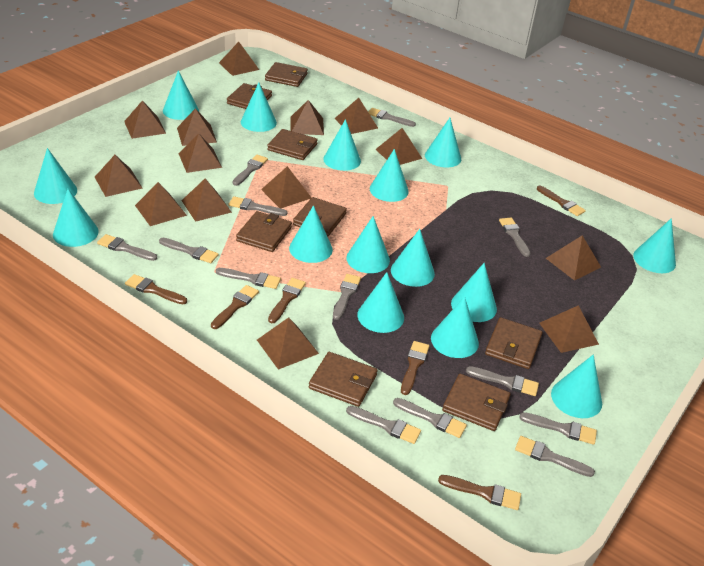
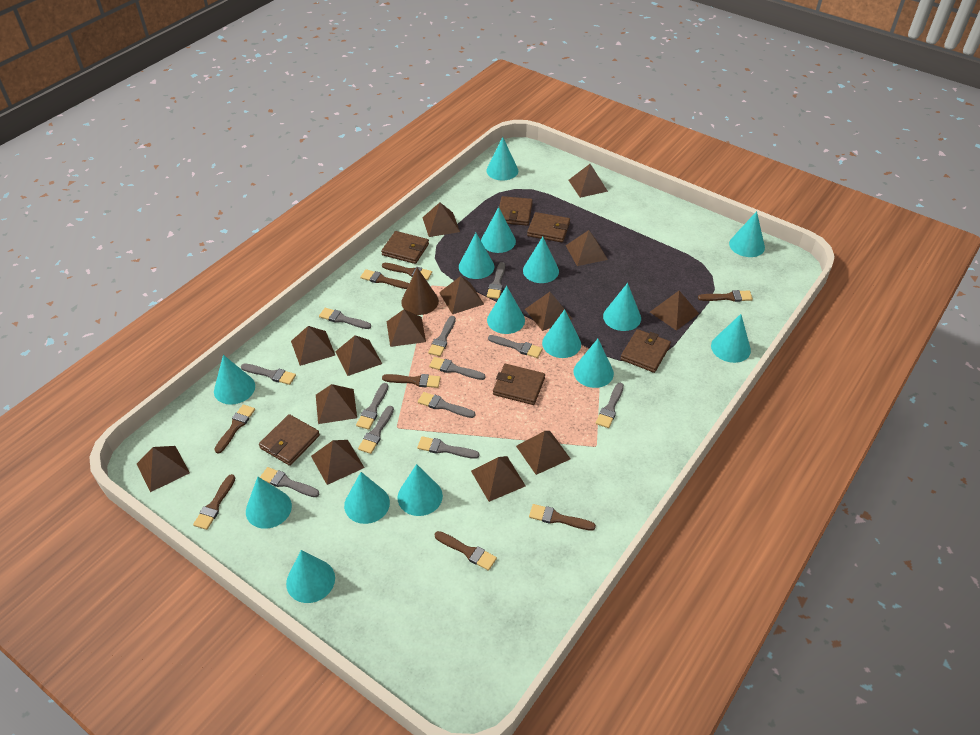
brown brush: [125,274,187,304] [211,285,259,329] [268,278,306,323] [401,341,429,395] [438,475,521,510] [537,186,586,216] = 6 -> [193,474,235,530] [214,404,255,453] [360,269,409,289] [382,263,432,280] [382,374,441,388] [435,531,497,571] [529,504,596,531] [698,290,753,302] = 8
brown cone: none = 0 -> [401,268,439,315] = 1
brown wallet: [227,83,272,109] [236,211,292,252] [265,62,308,87] [267,129,318,160] [293,197,347,236] [309,352,377,407] [442,374,511,431] [485,317,542,369] = 8 -> [259,414,320,466] [381,231,429,264] [493,364,545,405] [499,196,533,226] [527,212,570,242] [620,329,671,373] = 6
grey brush: [97,234,157,261] [159,238,219,263] [216,268,281,289] [229,196,288,216] [233,155,268,186] [333,274,361,320] [346,406,421,444] [368,108,416,127] [393,398,467,438] [466,366,539,396] [499,218,531,257] [515,436,595,477] [519,412,597,445] = 13 -> [241,364,296,385] [260,467,319,497] [319,308,371,329] [356,383,388,430] [358,406,394,454] [417,436,479,459] [418,392,475,418] [428,316,456,356] [429,357,486,380] [487,262,505,299] [488,335,543,358] [596,383,624,428] = 12

